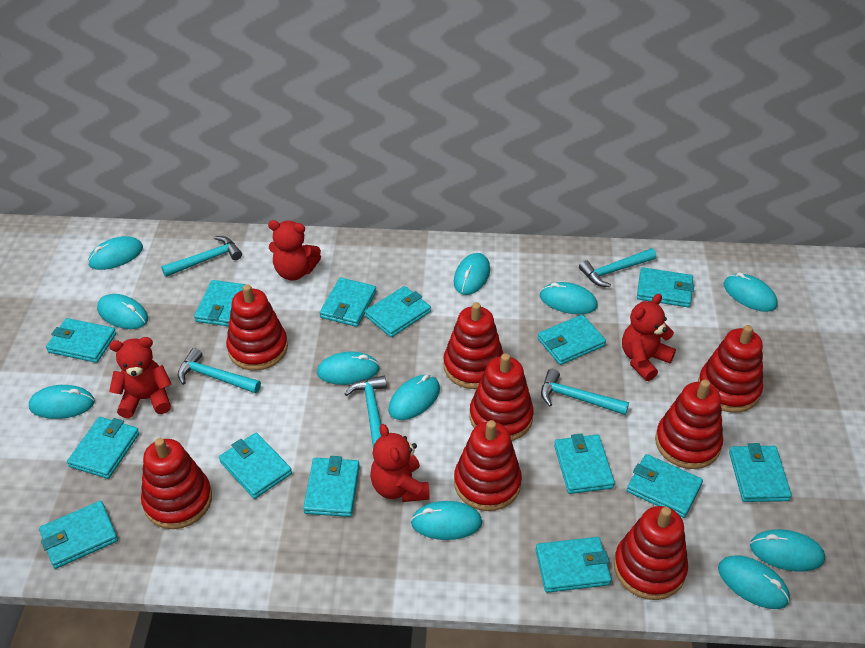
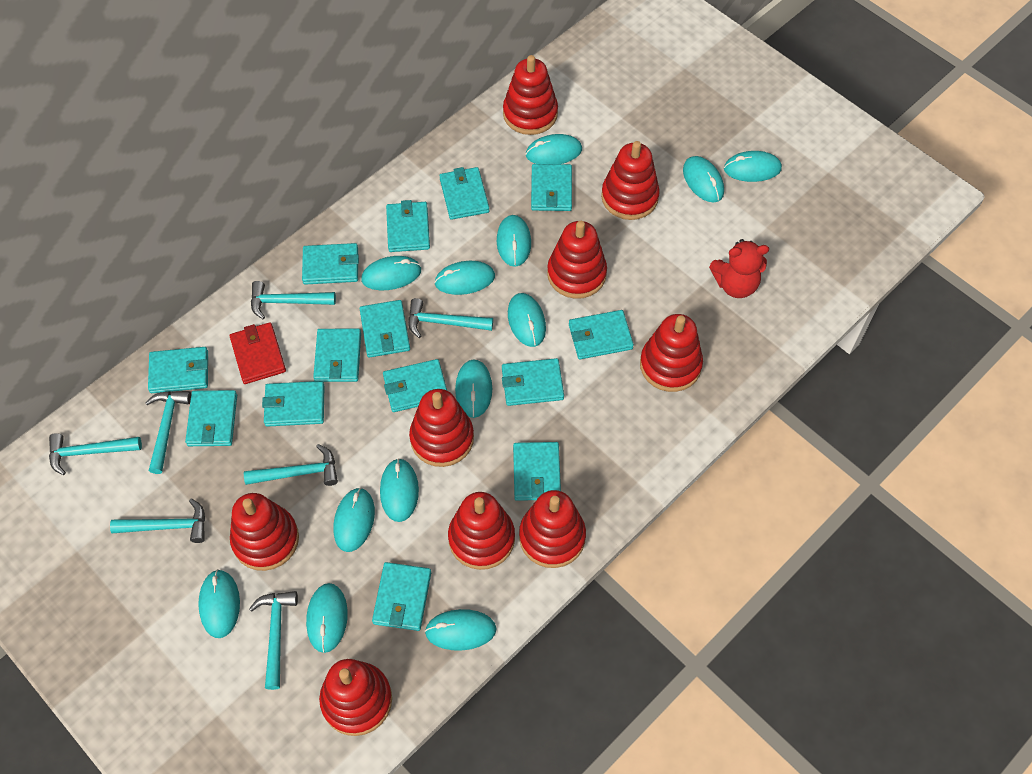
red stacking toy: [141,438,212,529] [226,284,288,370] [443,302,504,389] [454,420,522,511] [470,353,534,441] [614,506,688,600] [655,380,723,469] [698,325,763,413] = 8 -> [230,493,299,571] [319,659,392,736] [409,389,474,467] [448,492,515,570] [503,55,558,135] [519,490,586,568] [547,221,607,299] [601,141,660,220] [640,314,703,392] = 9
red teddy bear: [109,337,171,418] [268,220,321,280] [370,424,430,502] [622,294,676,381] = 4 -> [709,239,769,298] = 1
red wallet: none = 0 -> [230,322,286,384] = 1
turquoise hammer: [161,236,242,277] [178,348,261,394] [345,376,387,447] [541,369,629,415] [579,248,656,287] = 5 -> [49,433,142,475] [110,499,205,543] [145,391,191,474] [244,444,338,486] [249,591,298,690] [251,281,336,319] [408,298,493,338] = 7
turquoise mouse: [29,385,95,419] [88,236,143,270] [97,294,148,329] [317,352,380,385] [388,375,440,420] [411,501,482,540] [454,253,490,295] [540,282,597,314] [718,556,790,609] [724,272,778,312] [750,529,825,571] = 11 -> [198,569,240,638] [306,583,348,653] [334,488,375,552] [361,256,421,290] [380,458,419,522] [425,609,497,651] [434,261,495,295] [455,359,492,418] [497,215,531,267] [508,293,546,347] [526,134,582,164] [683,156,724,203] [724,151,782,182] = 13

